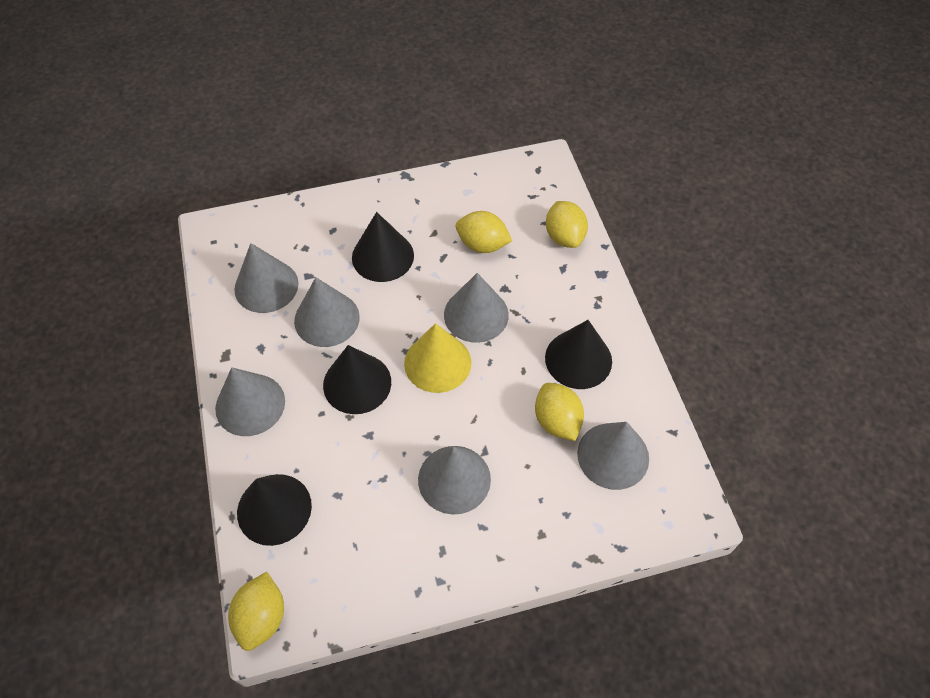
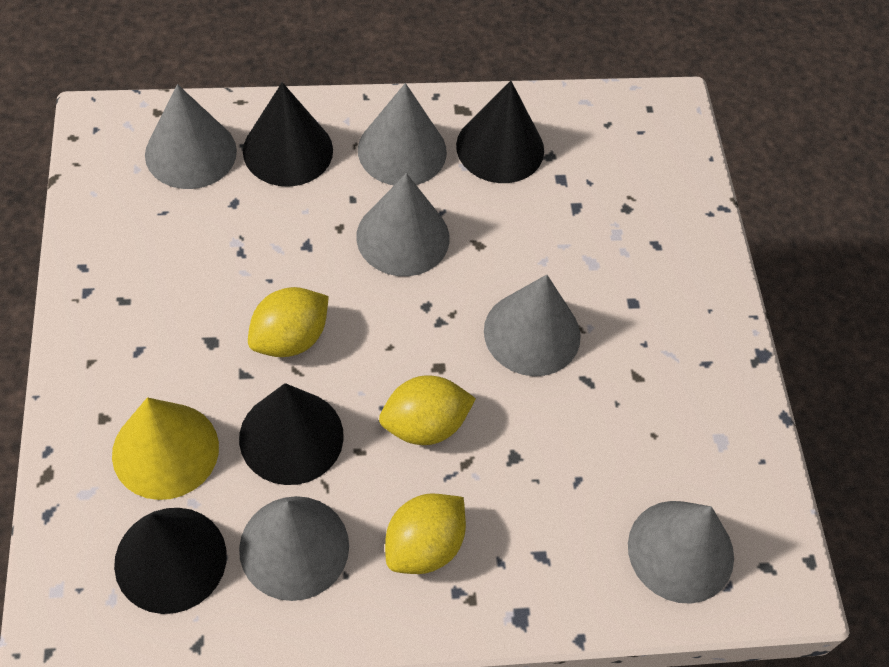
yellow lemon: [228,572,284,651] [456,211,512,253] [535,383,584,441] [546,201,588,248] = 4 -> [248,287,329,357] [379,375,476,445] [385,493,466,574] = 3

